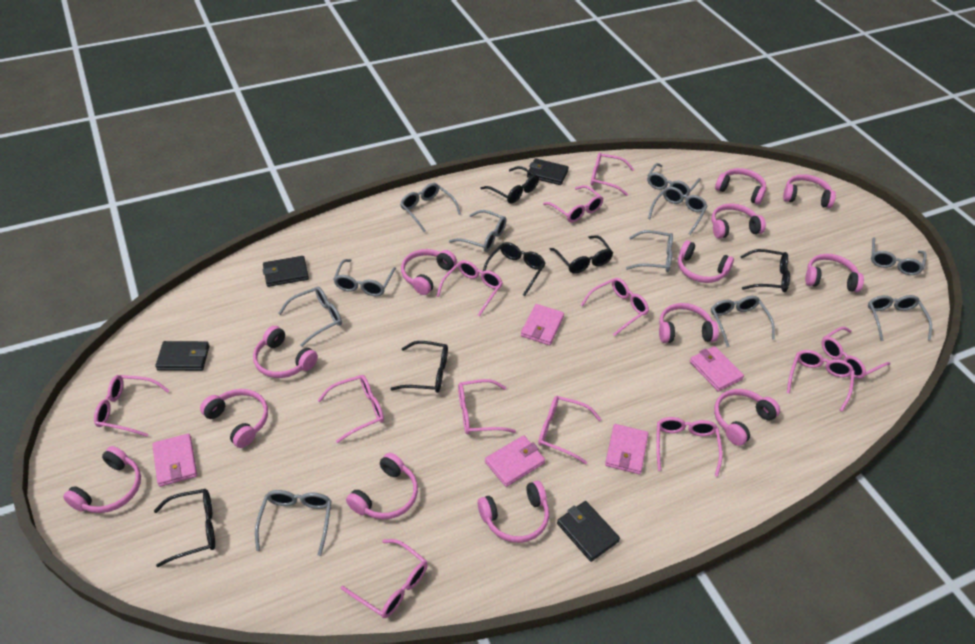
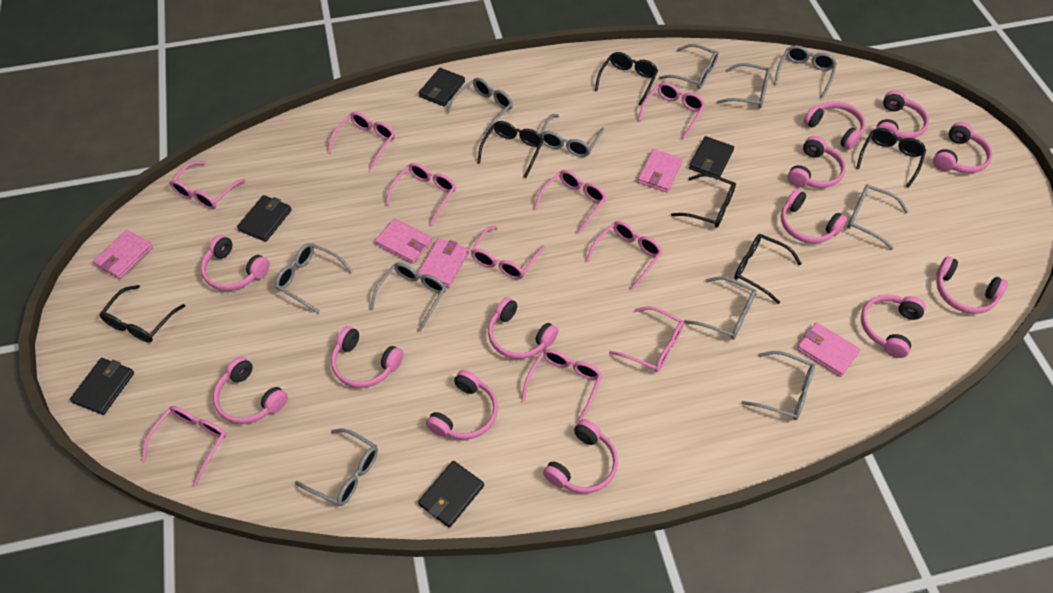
black wallet: [155,341,209,371] [263,256,309,287] [527,158,569,185] [557,501,620,562] = 4 -> [70,358,134,415] [237,195,292,242] [418,461,484,528] [419,68,465,106] [689,136,734,177] = 5
pink glasses: [94,375,170,437] [318,375,384,443] [341,539,428,618] [436,260,503,316] [458,379,516,434] [538,396,602,464] [543,185,604,222] [581,278,649,336] [591,152,634,196] [656,417,723,477] [787,350,855,412] [822,327,890,379] = 12 -> [142,406,227,486] [169,161,246,210] [328,112,395,170] [386,163,456,225] [471,226,545,279] [522,349,602,424] [534,170,606,234] [586,221,663,290] [609,306,684,372] [638,82,705,140] = 10

